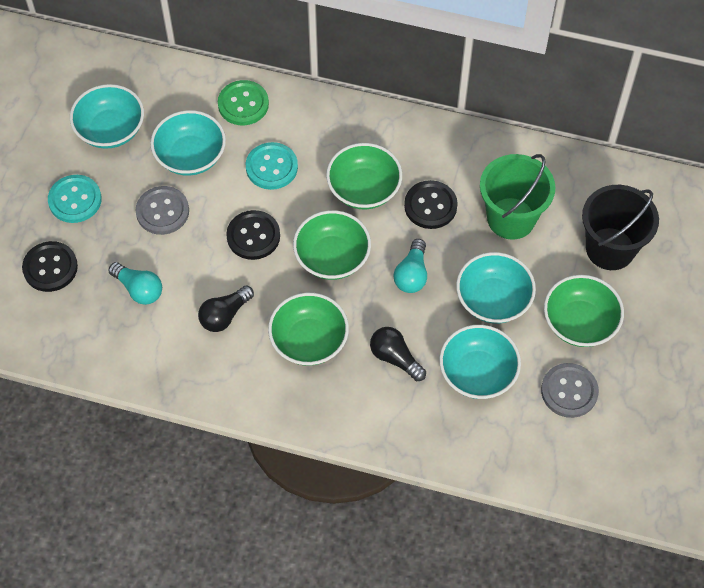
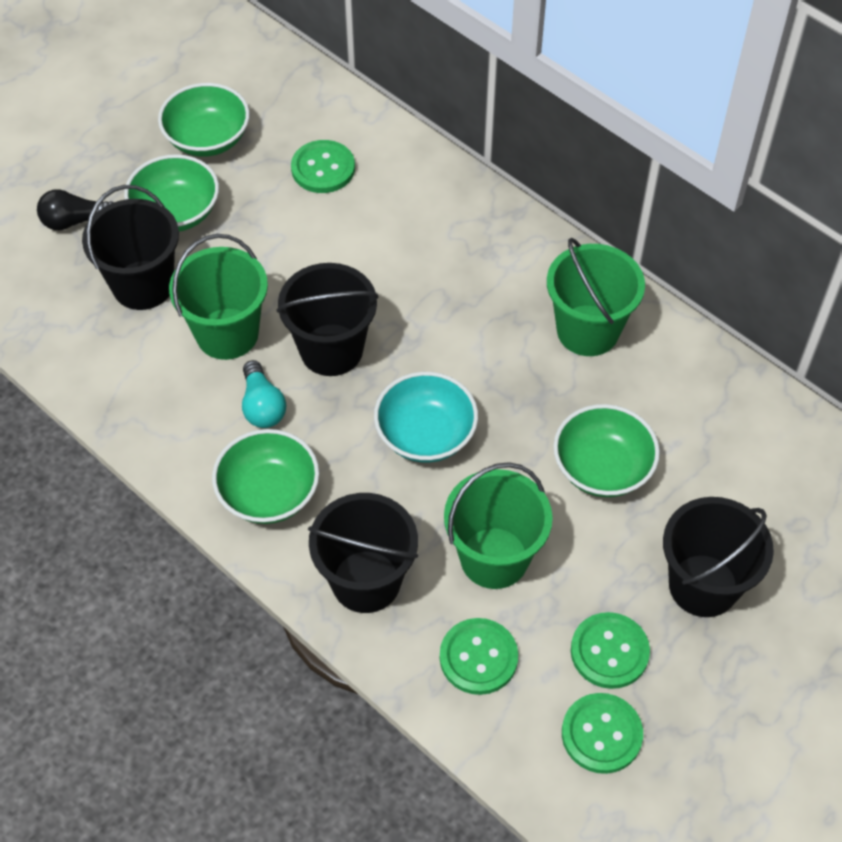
black bucket: [582,185,659,270] = 1 -> [82,185,179,310] [276,263,379,376] [308,493,418,613] [663,497,774,617] = 4
black button: [22,241,78,292] [226,210,280,260] [404,180,458,229] = 3 -> none = 0
black light bulb: [198,285,254,332] [370,327,426,381] = 2 -> [37,189,114,230] = 1
green bucket: [480,154,556,240] = 1 -> [169,234,268,360] [444,462,553,589] [547,238,645,356] = 3
green button: [218,80,269,125] = 1 -> [291,140,355,193] [440,618,518,695] [562,693,643,774] [571,612,650,689] = 4
grey button: [135,186,189,235] [541,363,599,418] = 2 -> none = 0
turquoise bowl: [70,84,144,149] [150,110,226,176] [439,325,521,399] [456,252,536,323] = 4 -> [374,372,478,462] = 1
turquoise button: [48,175,102,223] [246,142,298,190] = 2 -> none = 0
turquoise light bulb: [108,262,162,305] [393,239,427,293] = 2 -> [242,360,286,428] = 1

